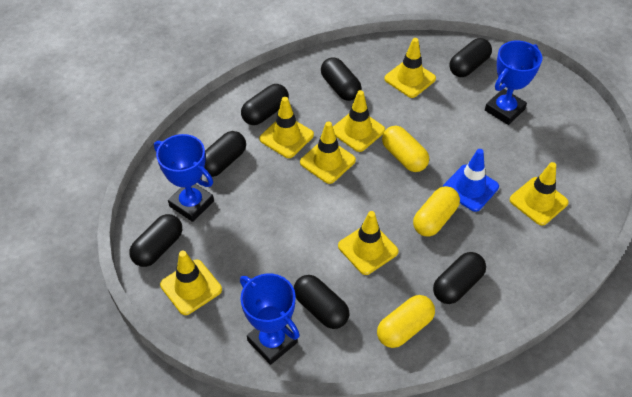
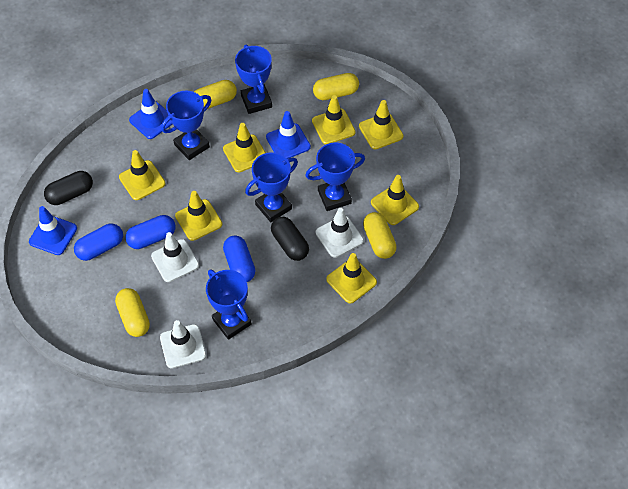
black capsule: [129,214,182,267] [203,131,246,177] [241,84,289,125] [294,275,349,329] [321,57,362,101] [433,252,486,304] [449,38,492,77] = 7 -> [44,171,93,205] [271,217,309,261] = 2
blue capsule: none = 0 -> [74,224,123,261] [125,215,176,249] [223,235,255,282] = 3
blue traffic cone: [443,149,499,212] = 1 -> [29,206,77,255] [129,89,172,139] [266,111,311,159] = 3
blue trophy: [154,134,214,222] [240,273,300,365] [485,41,542,125] = 3 -> [161,91,211,160] [206,269,251,340] [235,44,272,114] [245,152,298,222] [305,143,365,211] = 5
white traffic cone: none = 0 -> [151,232,199,282] [160,320,206,369] [316,208,364,258] = 3
yellow capsule: [377,295,435,348] [382,126,429,172] [413,186,460,236] = 3 -> [115,288,150,337] [194,80,237,109] [313,73,359,100] [363,212,397,259] = 4

